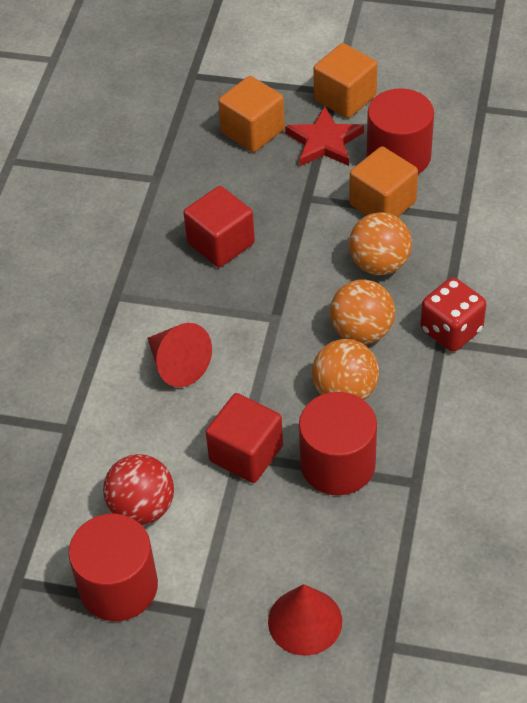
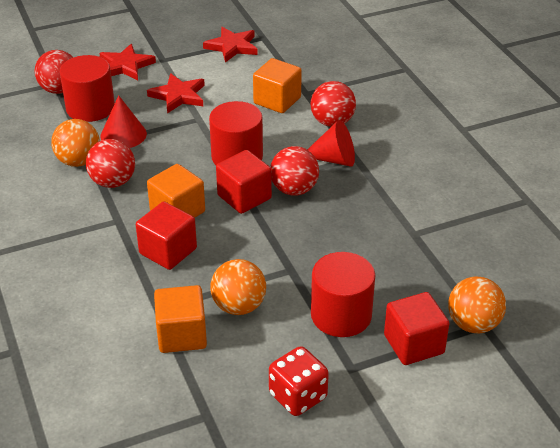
red ball: [103,454,174,525] = 1 -> [35,50,73,94] [86,139,135,188] [270,146,319,196] [310,81,356,127] = 4
red cube: [184,186,255,268] [206,393,283,483] = 2 -> [136,201,197,270] [216,150,272,214] [384,292,449,365] = 3
red star: [285,106,364,166] = 1 -> [99,44,156,80] [147,73,205,114] [203,27,258,63] = 3

